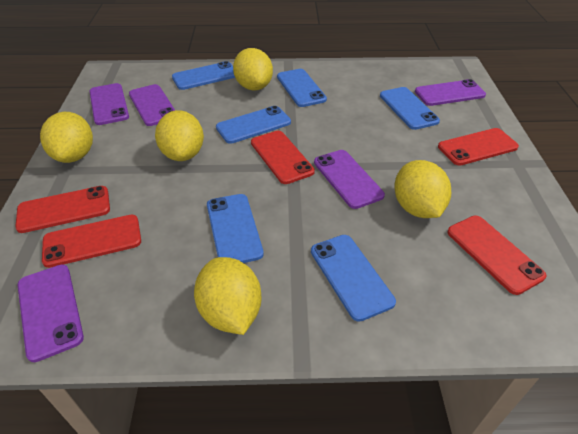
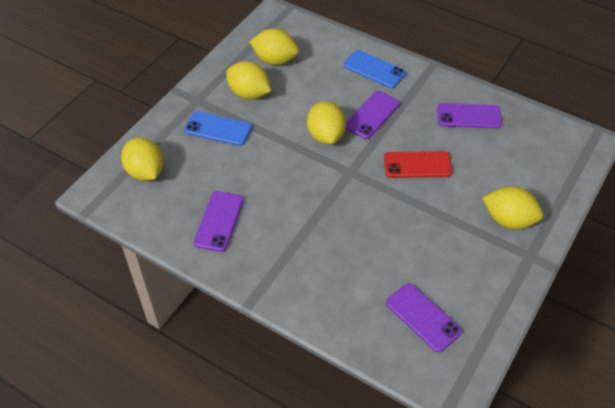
blue phone: [172,61,235,90] [207,194,264,263] [216,106,291,144] [277,69,327,107] [311,235,396,322] [380,87,440,130] = 6 -> [184,111,252,146] [344,50,406,88] = 2
purple phone: [18,265,84,362] [89,83,129,125] [129,84,175,126] [314,150,385,209] [415,79,486,106] = 5 -> [194,191,244,252] [345,91,400,139] [386,283,462,352] [437,103,502,128] = 4
red phone: [15,186,110,233] [42,215,141,268] [251,131,315,184] [438,128,519,166] [447,216,547,295] = 5 -> [384,151,452,178] = 1

